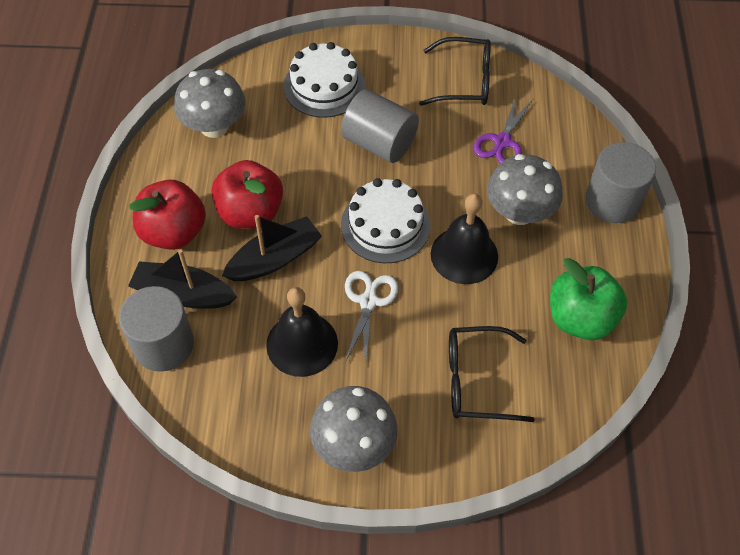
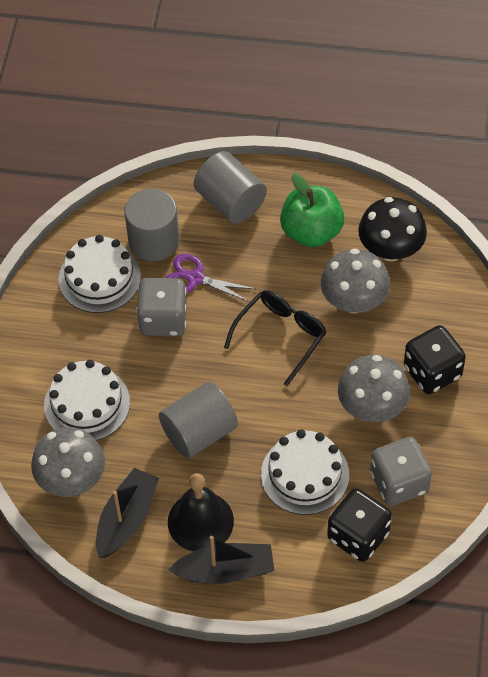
black bell: [266,287,338,377] [431,193,498,284] = 2 -> [168,473,234,551] = 1
black dice: none = 0 -> [327,488,392,562] [404,325,466,394] = 2
black glasses: [419,37,491,106] [449,326,535,422] = 2 -> [224,290,326,386] = 1
black mushroom: none = 0 -> [358,197,427,261] = 1
grey dice: none = 0 -> [136,278,187,336] [370,437,432,506] = 2
red apple: [129,180,206,250] [212,160,283,229] = 2 -> none = 0
white cake: [284,42,365,118] [341,178,431,263] = 2 -> [44,360,130,441] [58,235,141,313] [261,429,349,515] = 3
white scissors: [345,271,398,364] = 1 -> none = 0

